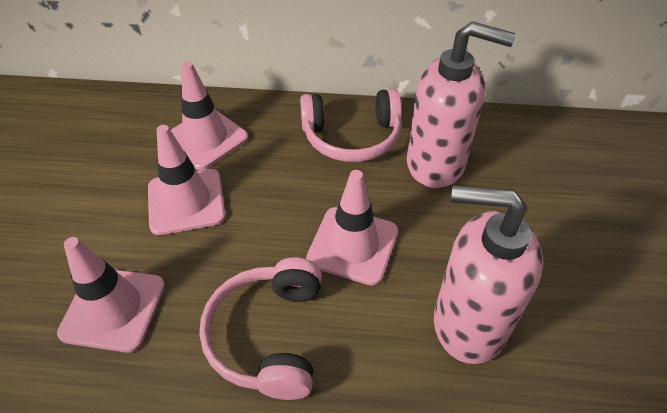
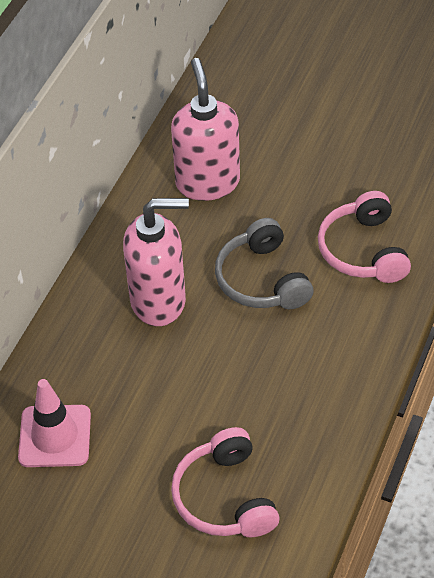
grey headphones: none = 0 -> [215,218,313,309] = 1
pink traffic cone: [57,237,165,353] [148,125,225,235] [171,61,248,170] [306,170,398,286] = 4 -> [18,379,91,467] = 1

